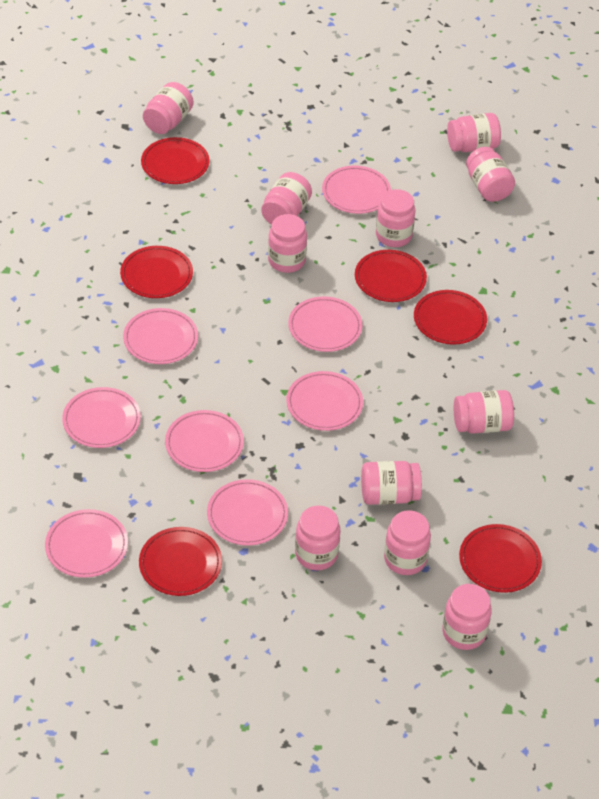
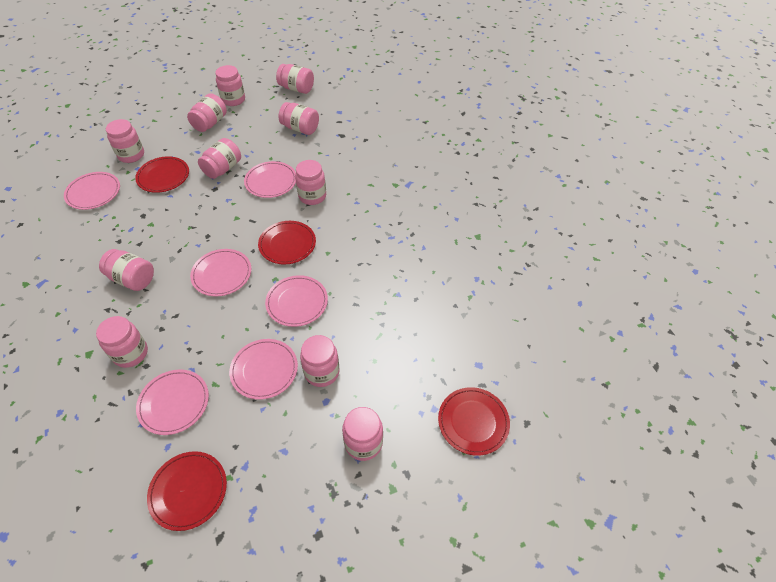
pink plate: [45,509,128,578] [62,387,141,448] [123,308,198,364] [165,410,244,472] [207,479,288,546] [286,371,363,431] [288,297,362,352] [322,166,391,214] = 8 -> [64,172,120,210] [136,369,209,435] [190,249,251,297] [229,339,298,400] [244,161,296,198] [265,275,328,327] = 6
red plate: [120,246,193,298] [139,527,222,596] [141,137,210,184] [355,250,427,302] [414,290,487,345] [459,524,542,593] = 6 -> [135,156,189,193] [147,451,227,531] [258,221,316,264] [438,387,510,456] = 4

